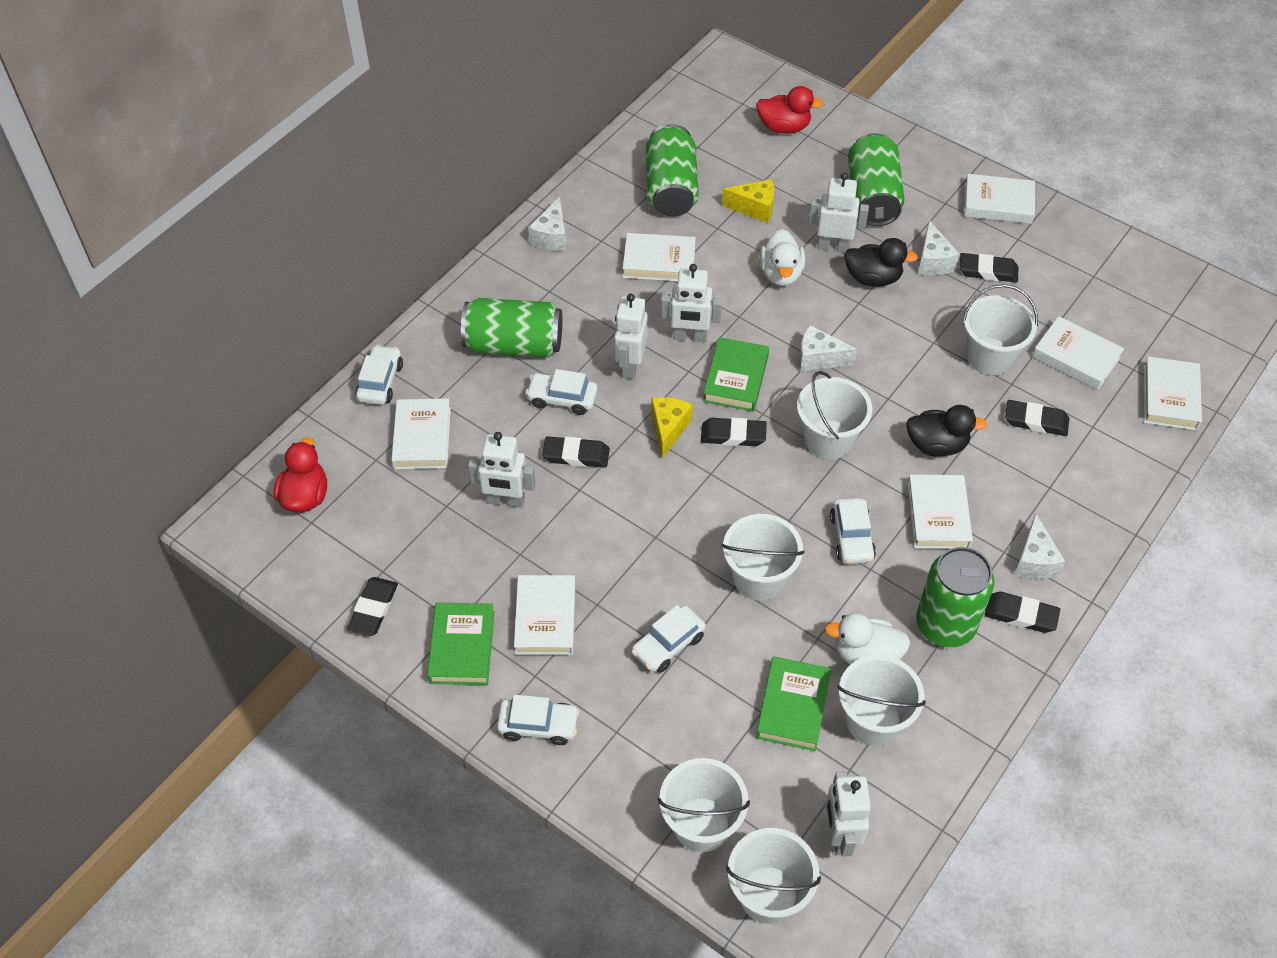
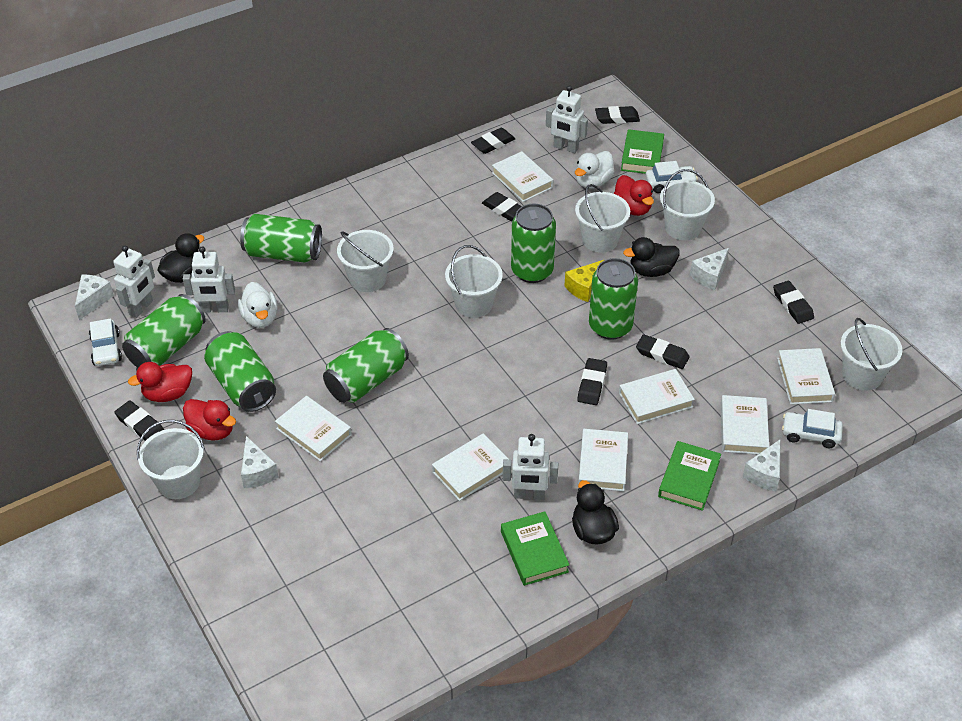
black duck: [844,238,918,287] [906,405,987,457] = 2 -> [158,233,204,283] [572,480,619,545] [623,237,680,277] = 3
black eraser: [347,577,398,636] [542,436,610,468] [701,418,767,446] [960,253,1018,283] [985,592,1060,633] [1005,400,1069,436] = 6 -> [114,400,164,441] [471,127,515,154] [482,192,522,221] [577,358,607,405] [595,106,640,124] [636,334,690,369] [773,281,814,324] = 7
green can: [461,298,562,357] [646,124,699,216] [848,133,905,226] [916,547,994,647] = 4 -> [122,294,206,368] [204,331,276,412] [240,214,322,263] [323,328,409,403] [511,203,556,283] [589,258,638,340] = 6
red duck: [274,437,327,512] [756,86,824,133] = 2 -> [128,362,192,402] [183,399,236,441] [613,175,654,216] = 3
white car: [355,345,403,405] [497,695,580,745] [525,369,598,415] [631,605,706,673] [830,498,876,564] = 5 -> [89,319,122,366] [645,161,698,193] [782,409,843,448] = 3
white robot: [468,432,536,508] [614,294,648,379] [661,264,722,342] [808,172,869,252] [825,772,871,856] = 5 -> [113,245,155,318] [183,247,235,313] [503,434,558,500] [546,85,588,153] = 4
yellow cheese: [651,397,693,458] [722,179,774,223] = 2 -> [565,260,604,302] = 1

